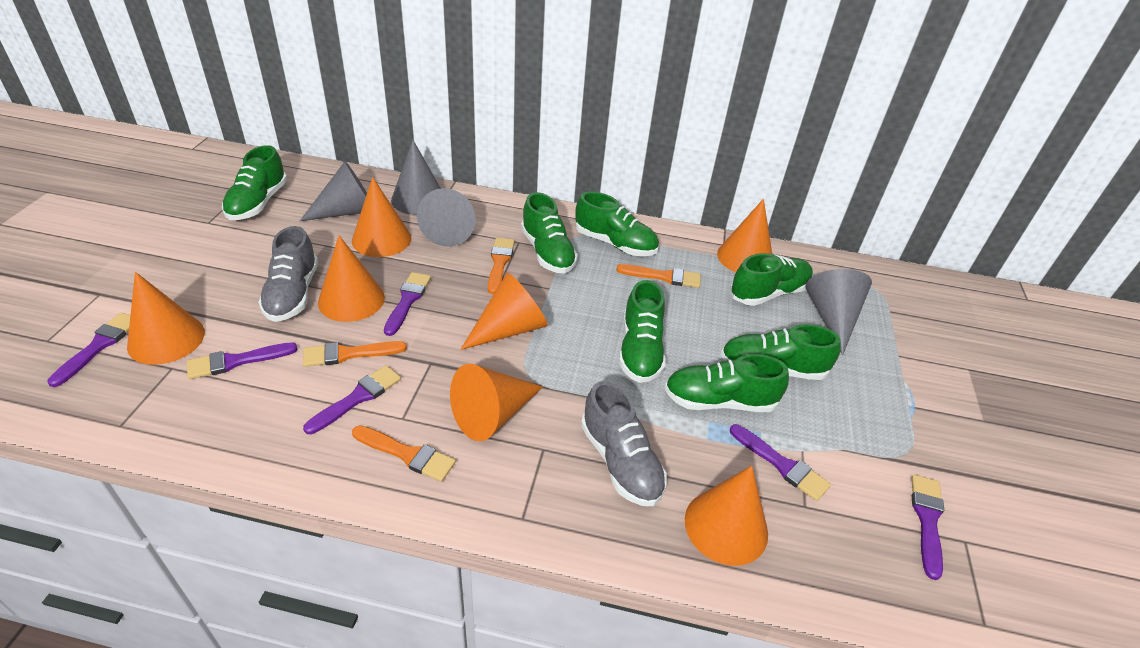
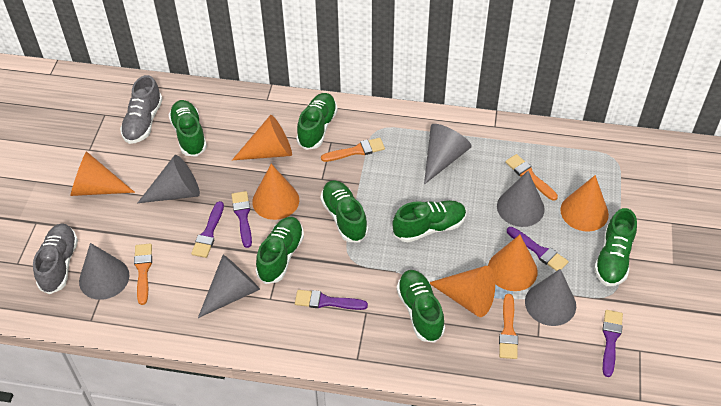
grey cone: [300,161,367,221] [391,140,441,215] [417,188,476,247] [805,269,872,355] = 4 -> [79,243,129,300] [138,155,200,203] [198,255,260,318] [424,124,472,185] [497,171,545,227] [525,269,576,326] = 6
orange cone: [127,272,205,365] [318,235,385,322] [352,177,411,257] [450,364,543,441] [460,273,548,350] [685,466,768,566] [717,199,772,272] = 7 -> [70,151,135,196] [232,115,292,160] [252,164,299,220] [430,266,495,317] [488,235,538,291] [560,175,609,232] = 6
purple brush: [47,313,130,387] [187,342,298,379] [303,365,401,434] [384,272,431,336] [730,424,831,501] [911,475,944,580] = 6 -> [191,201,224,258] [231,191,252,248] [295,290,368,310] [507,227,569,271] [602,310,623,377] = 5

